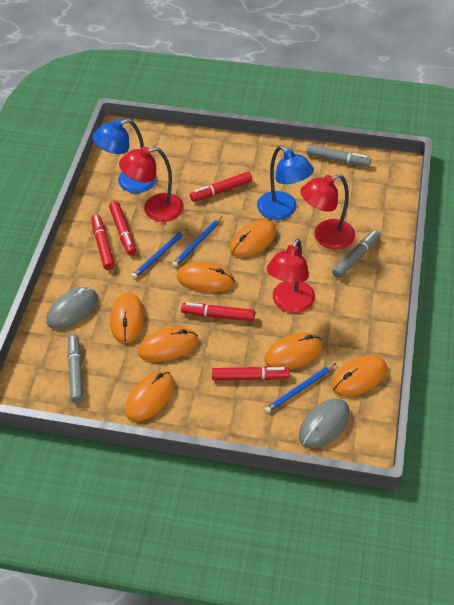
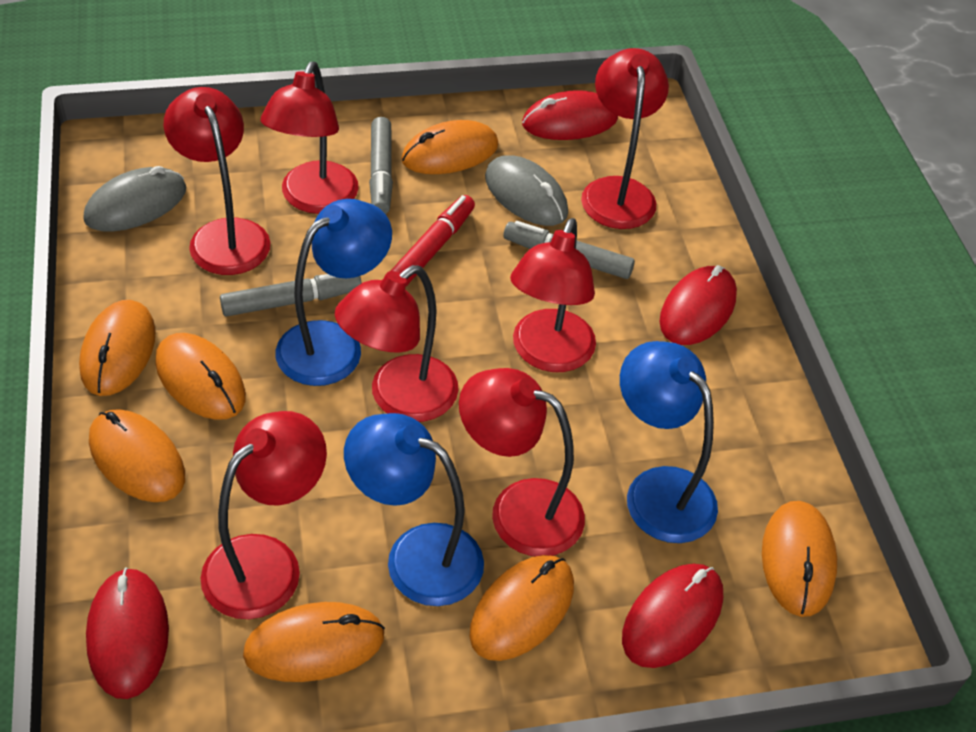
blue lamp: [93,119,157,193] [257,146,314,220] = 2 -> [275,199,392,386] [344,413,484,606] [620,341,718,543] = 3
blue pencil: [132,229,187,279] [172,216,223,267] [265,363,336,413] = 3 -> none = 0
red lamp: [119,147,184,222] [267,238,315,313] [300,174,355,249] = 3 -> [164,87,270,275] [201,411,327,619] [261,62,359,214] [335,265,459,422] [459,368,585,556] [510,218,596,372] [581,48,669,229] = 7
red marker: [91,214,115,270] [109,201,136,255] [181,303,255,321] [190,172,252,202] [212,366,290,380] = 5 -> [391,195,475,286] = 1
red mouse: none = 0 -> [86,567,169,699] [522,90,618,140] [622,564,723,668] [659,265,737,345] = 4

